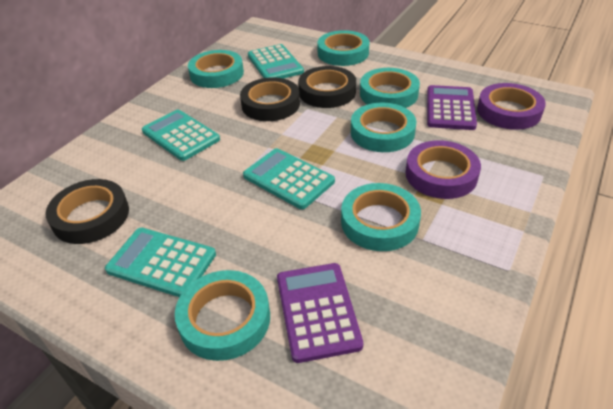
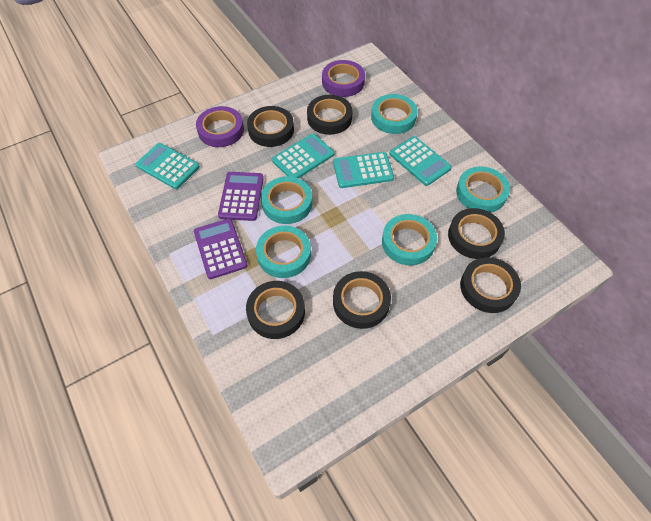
black tape: [45,179,129,244] [240,77,300,121] [298,66,356,108] = 3 -> [246,281,305,339] [247,106,294,147] [307,95,353,135] [333,271,391,329] [448,208,505,259] [460,257,521,313] = 6
turquoise tape: [175,270,270,361] [188,50,244,88] [317,30,370,66] [341,183,421,251] [351,103,416,152] [360,68,420,108] = 6 -> [256,226,311,278] [261,176,312,224] [371,94,418,134] [382,214,437,265] [456,166,510,213] = 5

